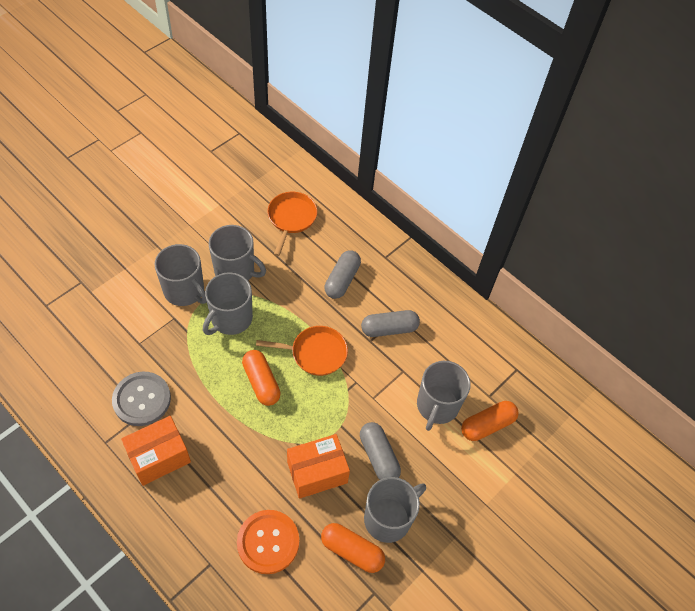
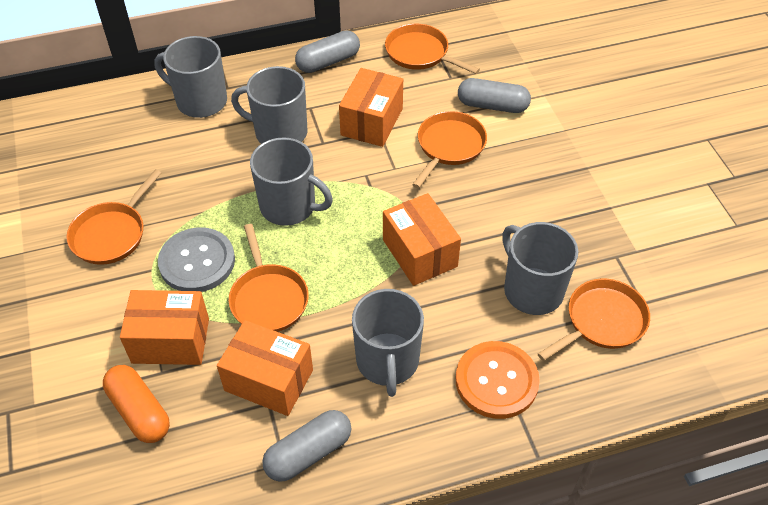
orange box: [121,416,191,486] [287,434,350,499] = 2 -> [120,290,209,365] [217,320,313,416] [339,68,403,147] [383,193,461,286] = 4
orange capsule: [242,350,281,406] [321,523,385,573] [461,401,519,441] = 3 -> [103,365,170,443] = 1
orange pan: [256,326,348,376] [267,192,317,256] = 2 -> [66,169,161,265] [229,224,309,332] [385,24,480,74] [412,111,487,188] [538,279,650,361] = 5

